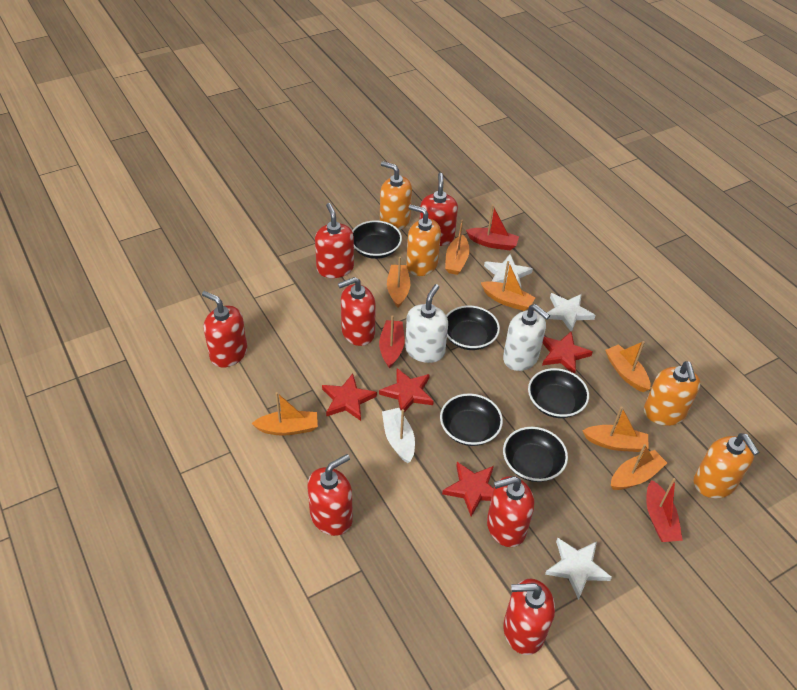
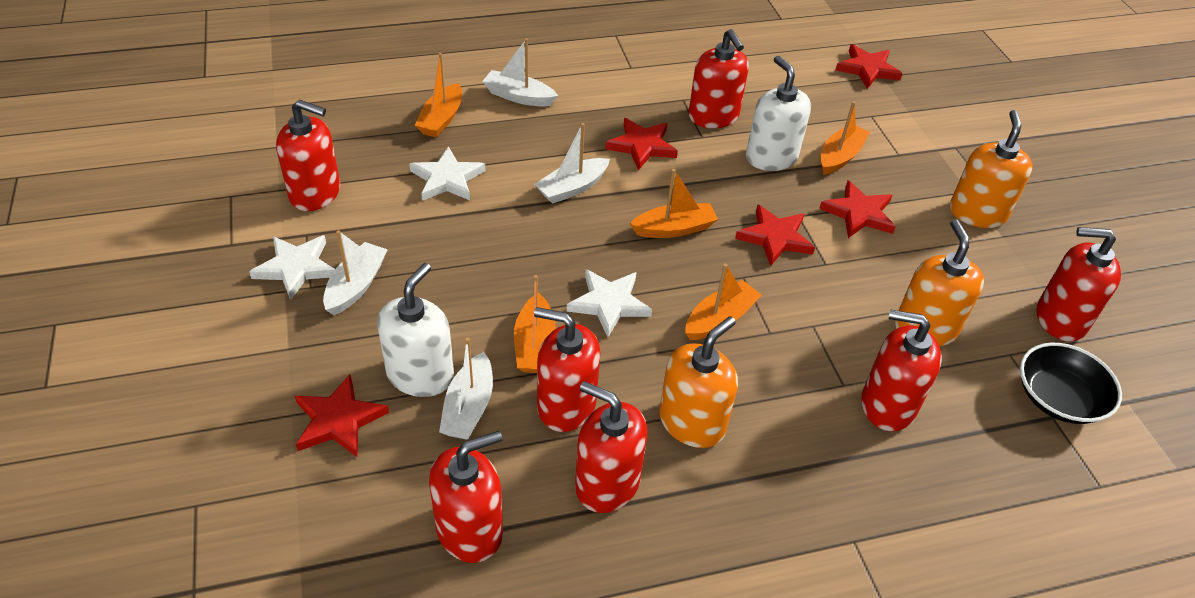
black bowl: [352,220,402,259] [440,393,503,446] [446,306,500,350] [503,427,568,482] [528,368,589,418] = 5 -> [1020,343,1122,424] = 1
orange boat: [251,392,318,435] [387,257,410,308] [445,220,470,275] [481,261,536,311] [582,406,648,452] [605,341,650,392] [611,444,667,490] = 7 -> [415,53,462,137] [514,275,556,373] [630,169,718,238] [685,264,762,340] [820,101,870,175] = 5
orange soap dispenser: [380,161,412,230] [406,204,441,276] [644,361,700,426] [694,433,760,499] = 4 -> [659,316,738,448] [895,219,984,346] [950,110,1033,228] = 3
red boat: [379,315,405,368] [466,205,519,250] [646,478,683,542] = 3 -> none = 0
red star: [322,373,377,421] [379,368,434,412] [442,462,494,517] [542,332,593,374] = 4 -> [295,375,389,457] [605,118,678,170] [735,204,815,266] [819,181,896,238] [835,44,903,89] = 5
white boat: [382,408,415,463] = 1 -> [323,230,388,315] [439,338,493,440] [482,38,558,107] [535,123,610,204] = 4

